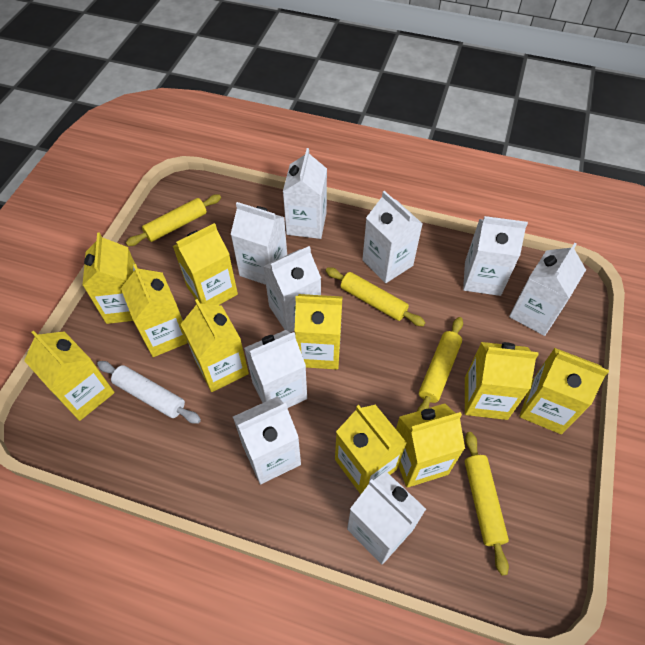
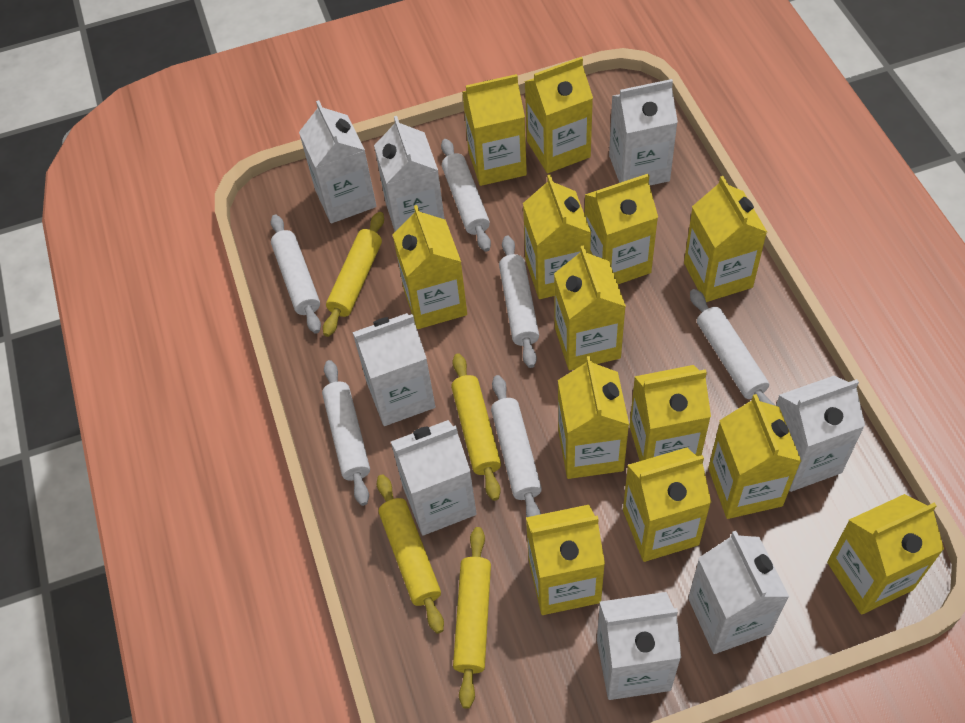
white carton: [230,202,287,285] [233,396,301,484] [244,330,307,408] [263,246,321,333] [283,148,327,239] [347,472,426,565] [362,191,423,283] [463,216,528,296] [509,243,586,336] = 9 -> [299,100,376,223] [352,313,435,426] [374,116,444,231] [391,420,477,535] [597,592,681,700] [609,79,678,185] [688,531,789,654] [776,376,865,492] = 8
white rolling pin: [97,361,201,424] = 1 -> [271,214,321,334] [322,360,370,506] [441,139,491,252] [491,375,542,517] [499,236,539,368] [690,289,775,406] = 6
yellow carton: [24,330,115,421] [82,232,135,324] [121,264,188,357] [173,223,238,305] [180,299,249,392] [295,294,342,370] [335,405,407,494] [396,403,465,488] [465,342,539,420] [520,348,609,434] = 10 -> [392,205,467,329] [462,74,527,186] [523,174,591,299] [525,57,593,173] [526,505,605,615] [554,245,626,370] [558,356,629,479] [585,174,658,284] [623,448,711,562] [629,365,711,461] [684,176,767,302] [708,394,801,519] [827,494,944,615] = 13

